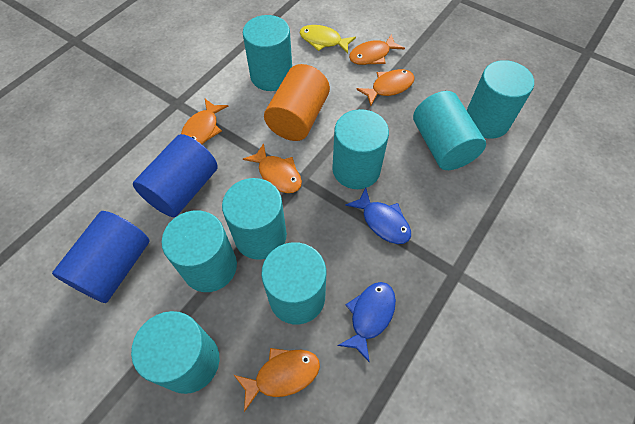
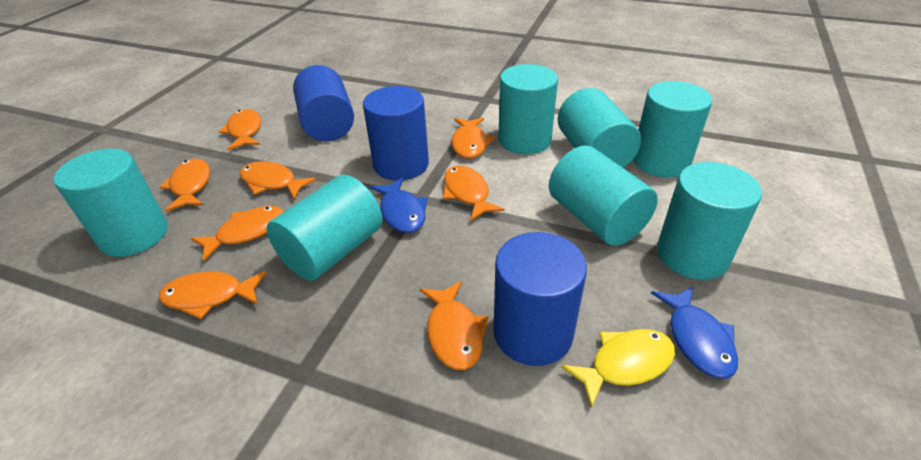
blue cylinder: [52,211,150,303] [133,134,218,217] = 2 -> [293,65,354,141] [363,86,429,181] [494,232,587,366] = 3
orange cylinder: [264,64,330,141] = 1 -> none = 0
orange fish: [181,99,228,144] [234,348,320,412] [243,143,302,193] [349,34,405,65] [356,69,415,106] = 5 -> [159,271,267,319] [160,159,210,212] [191,206,284,261] [219,109,261,150] [240,161,316,199] [420,281,489,370] [443,166,505,221] [451,118,495,159] = 8
turquoise cylinder: [131,311,219,394] [162,210,237,292] [222,178,287,260] [243,15,292,91] [261,242,326,325] [332,109,389,189] [413,91,486,170] [467,60,534,139] = 8 -> [54,148,168,257] [267,175,382,281] [498,64,558,154] [549,145,658,246] [558,88,641,168] [633,81,712,177] [657,162,762,280] = 7

